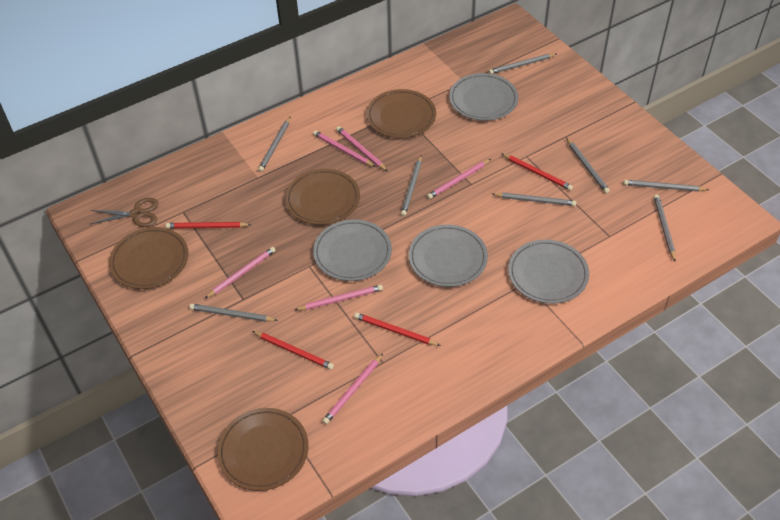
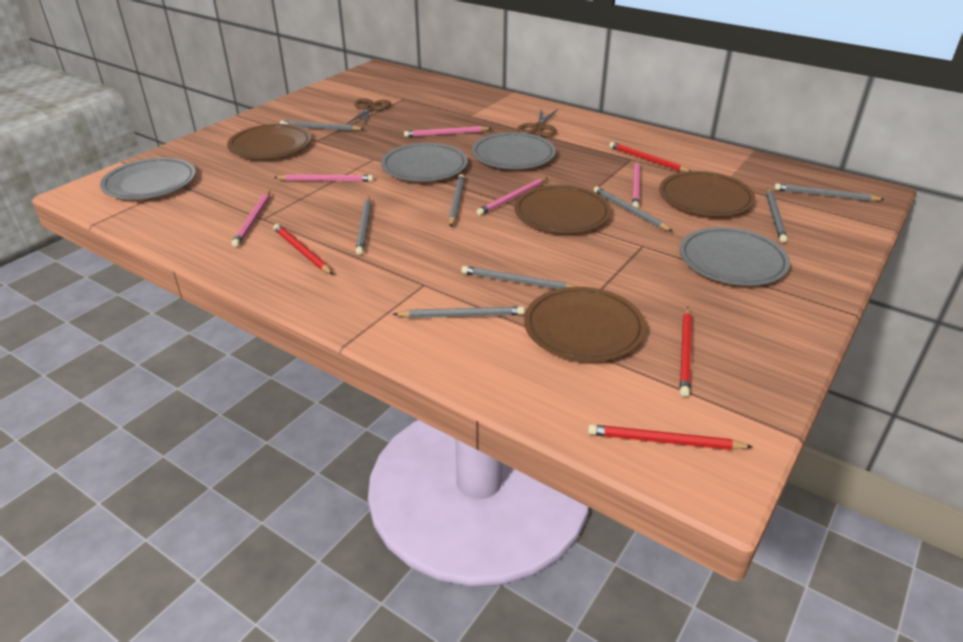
brown scissors: [89,198,158,227] = 1 -> [347,98,391,126] [517,109,558,137] = 2
pink pencil: [204,247,276,299] [295,285,383,310] [313,130,375,167] [322,354,383,424] [336,126,388,171] [427,159,491,199] = 6 -> [232,191,270,247] [274,175,374,182] [404,126,492,137] [476,177,548,216] [632,161,640,208] = 5

